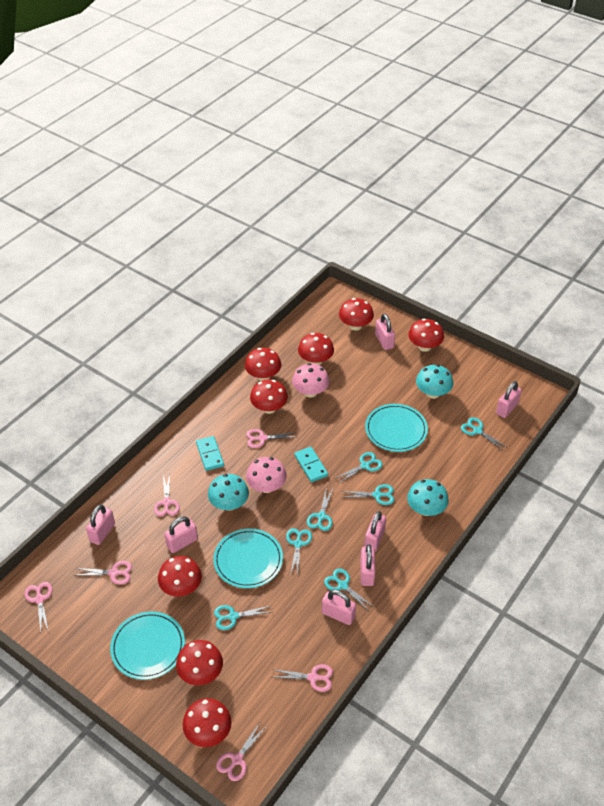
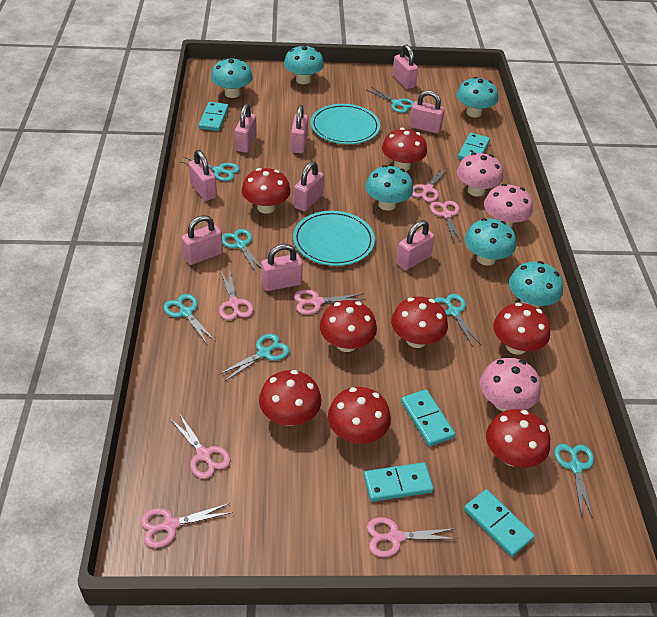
pink mushroom: [246,457,287,493] [292,363,329,398] = 2 -> [457,153,503,197] [480,358,541,412] [484,184,533,228] = 3
pink padlock: [86,504,115,545] [164,516,198,553] [322,590,356,625] [360,544,375,586] [364,511,386,552] [375,313,395,350] [496,381,522,418] = 7 -> [182,215,223,265] [188,150,217,201] [235,104,257,153] [261,244,303,291] [291,105,308,153] [294,161,324,212] [392,44,418,89] [396,220,435,271] [409,90,445,134] = 9
pink scissors: [25,582,52,632] [75,561,132,584] [154,474,180,516] [216,724,266,781] [246,429,297,448] [272,664,333,692] = 6 -> [140,503,233,548] [170,413,231,479] [219,268,254,320] [294,289,366,315] [367,517,458,557] [412,167,447,202] [430,201,462,243] = 7
turquoise domino: [196,436,224,471] [294,447,328,482] = 2 -> [199,102,229,131] [364,462,434,502] [401,389,455,446] [458,133,490,160] [464,489,535,557] = 5
turquoise mushroom: [208,474,249,511] [407,479,449,516] [416,364,453,399] = 3 -> [211,58,253,98] [284,45,324,84] [365,165,413,211] [457,77,498,117] [465,218,516,266] [509,261,563,309] = 6
turquoise plate: [110,611,185,680] [213,529,283,588] [365,404,428,452] = 3 -> [293,211,375,266] [310,104,380,144] = 2

